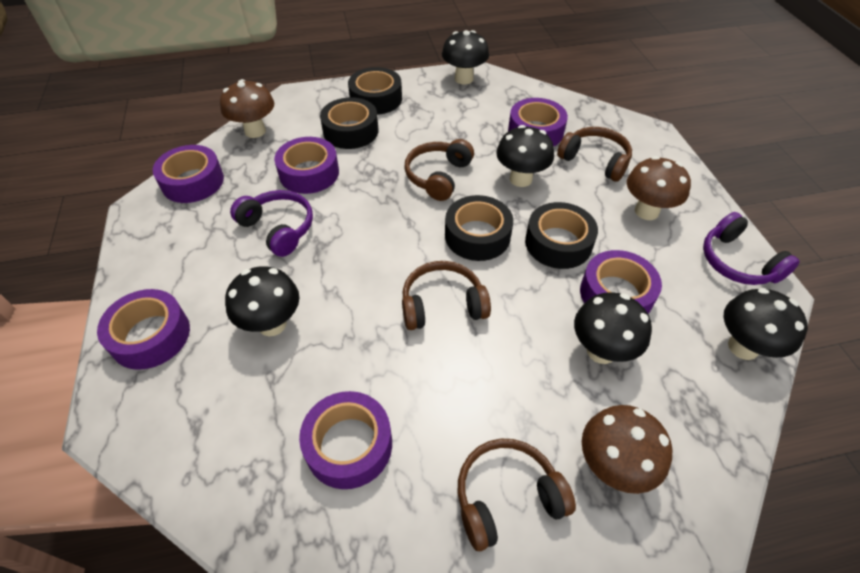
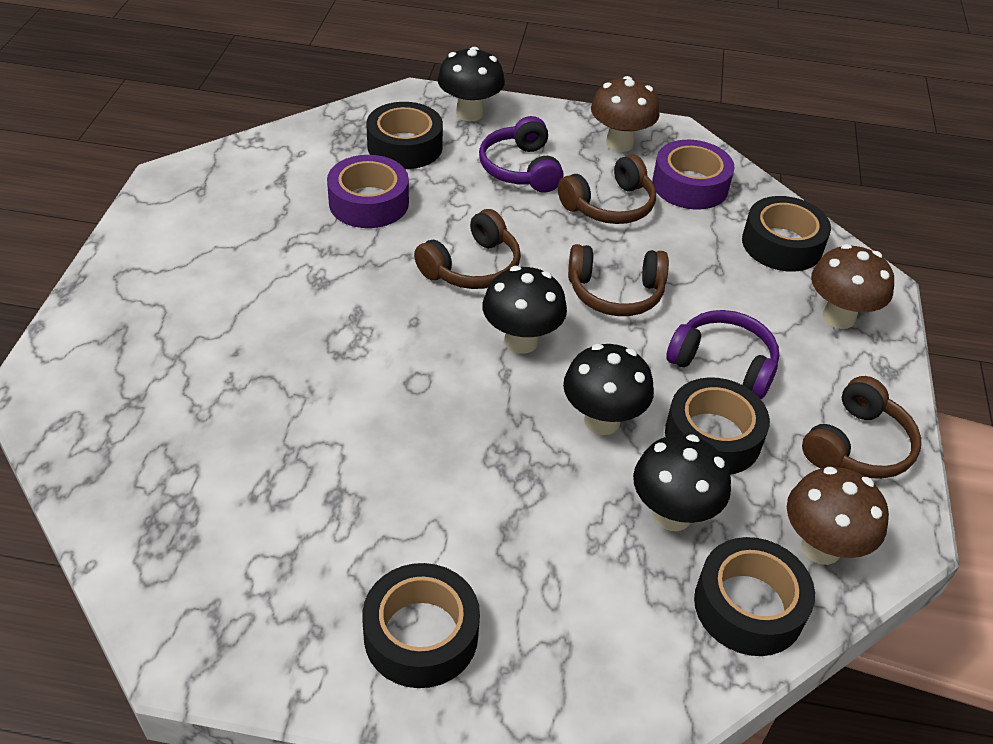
black mushroom: [225,266,299,336] [442,30,489,85] [496,125,554,187] [574,292,652,364] [724,288,808,360] = 5 -> [437,47,505,121] [482,266,567,354] [563,344,654,435] [633,435,731,531] = 4
black tape: [320,97,379,149] [348,67,402,115] [445,195,513,261] [525,202,598,269] = 4 -> [362,563,480,688] [366,102,443,169] [665,377,770,475] [694,537,815,656] [742,196,831,272] = 5
purple tape: [97,289,190,370] [153,145,224,203] [274,137,339,194] [299,391,392,489] [508,98,568,147] [580,250,662,314] = 6 -> [327,155,409,228] [652,140,734,210] = 2

